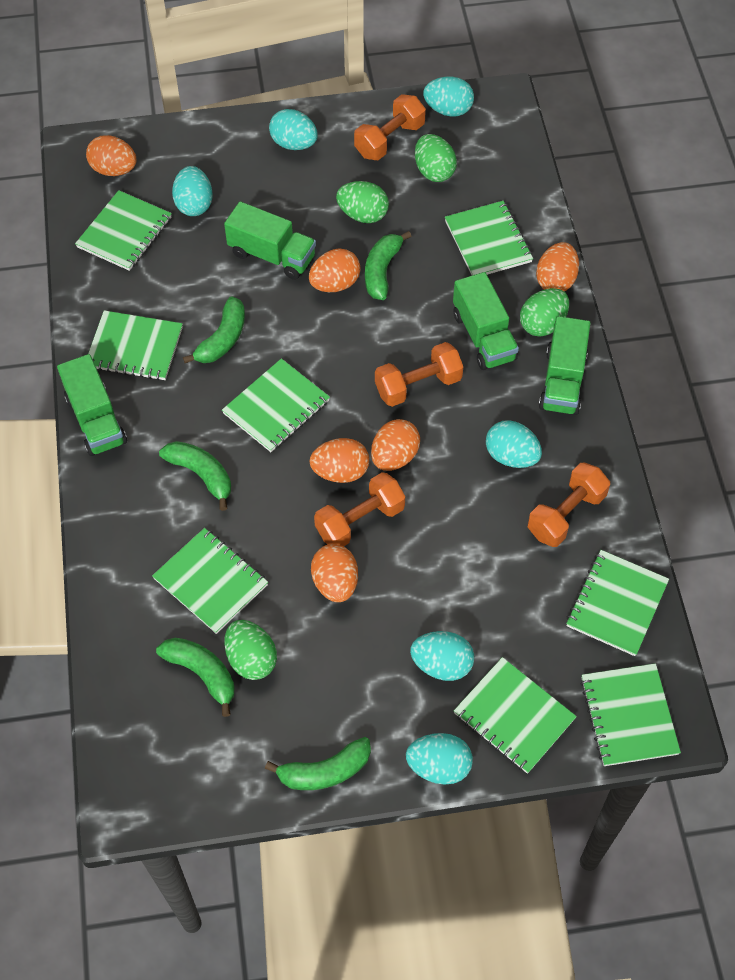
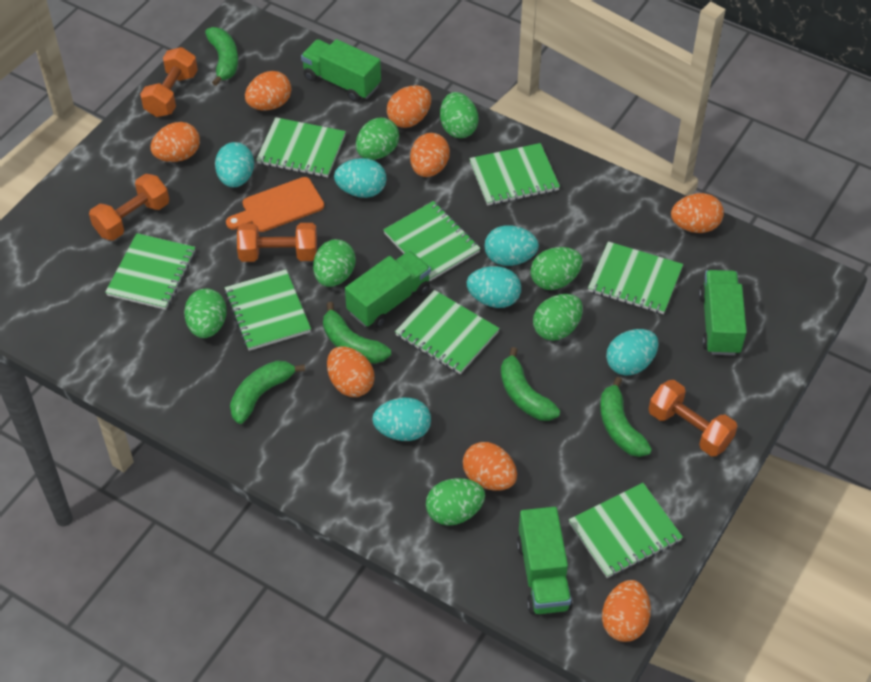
green egg: [224,620,277,680] [336,181,389,223] [415,134,457,182] [520,288,569,337] = 4 -> [184,288,227,338] [313,239,356,287] [356,118,399,160] [426,478,485,526] [440,92,478,138] [530,247,583,290] [533,294,583,341] = 7
orange cutting board: none = 0 -> [226,177,324,232] = 1
orange egg: [86,135,136,176] [309,249,361,292] [310,438,369,483] [311,544,358,602] [371,419,420,471] [536,242,579,291] = 6 -> [150,122,200,162] [245,71,291,110] [327,346,375,397] [387,85,431,128] [410,133,450,177] [463,442,517,491] [602,580,651,642] [671,193,724,233] = 8

